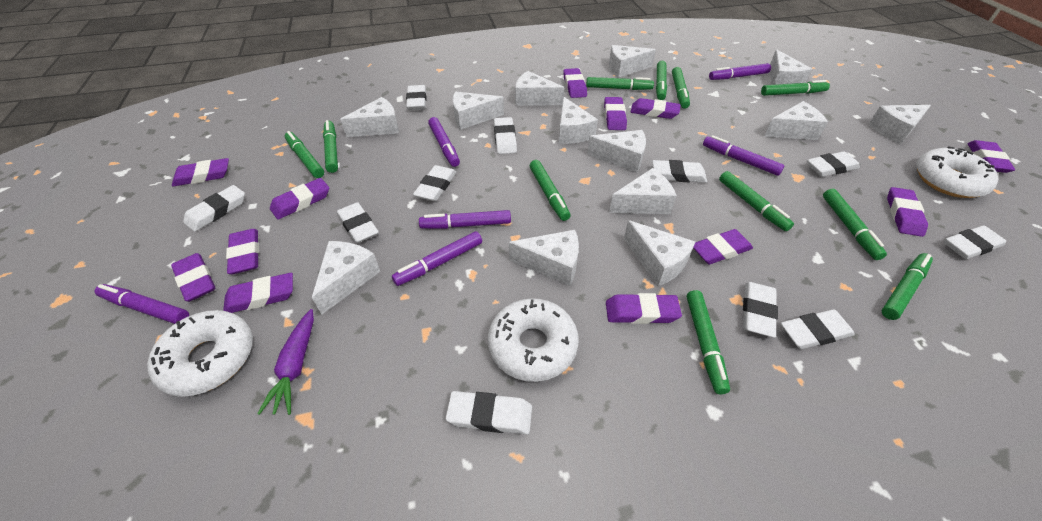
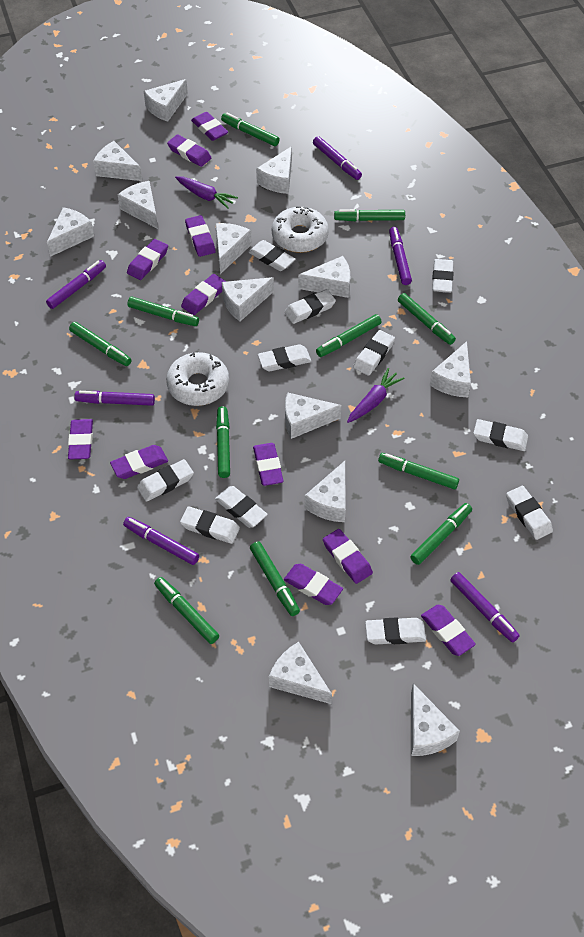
purple carrot: [257,309,314,415] = 1 -> [175,176,238,209] [347,368,405,423] = 2
purple eraser: [171,253,215,302] [172,158,229,186] [223,273,293,313] [226,229,259,274] [270,178,329,220] [563,68,587,98] [604,97,627,130] [606,293,682,324] [630,98,681,119] [693,229,753,264] [887,187,928,237] [967,140,1015,173] = 12 -> [68,419,93,459] [110,445,168,479] [127,239,168,280] [167,134,211,167] [181,274,226,315] [185,215,215,257] [191,112,228,141] [253,443,284,486] [284,564,343,605] [323,529,373,584] [421,605,476,656] = 11
white donut: [147,310,253,397] [488,298,579,382] [916,146,999,198] = 3 -> [166,352,229,406] [272,206,329,253] = 2

